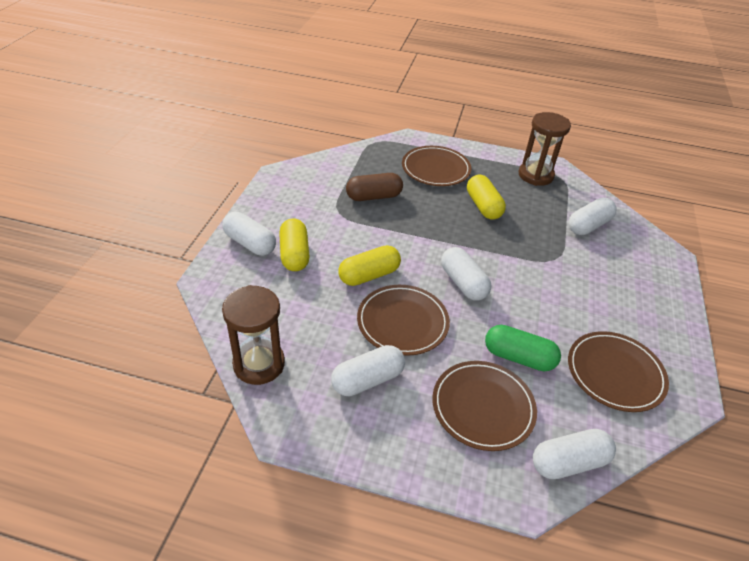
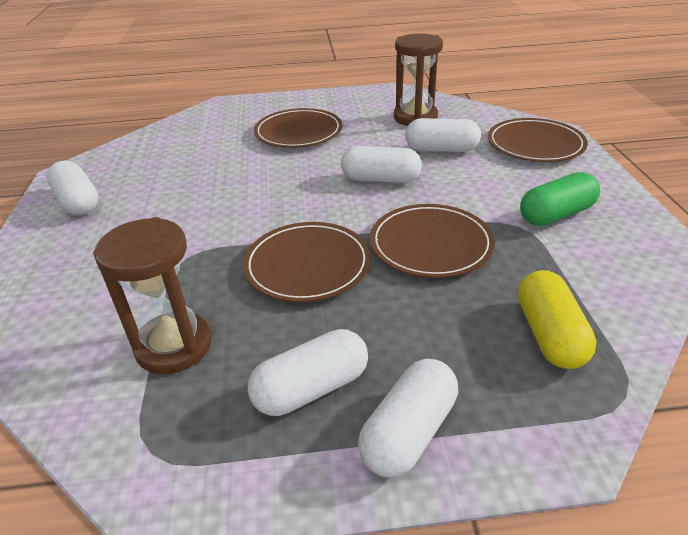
brown capsule: [346,173,403,201] = 1 -> none = 0
yellow capsule: [279,218,310,271] [338,245,401,286] [467,175,506,220] = 3 -> [518,270,596,369] = 1

